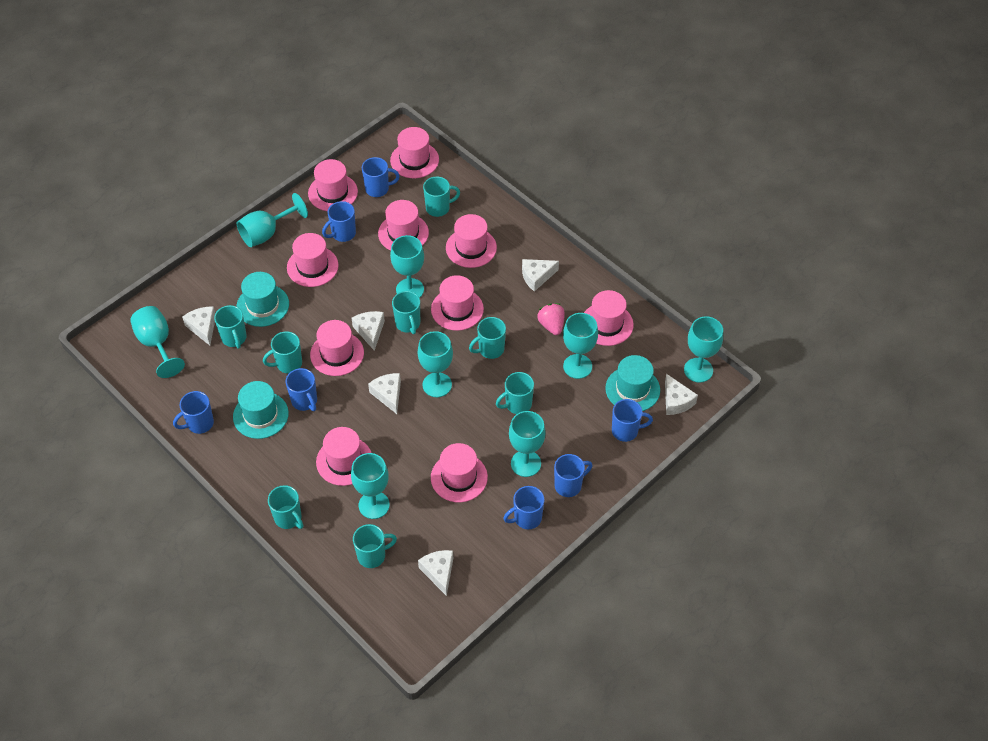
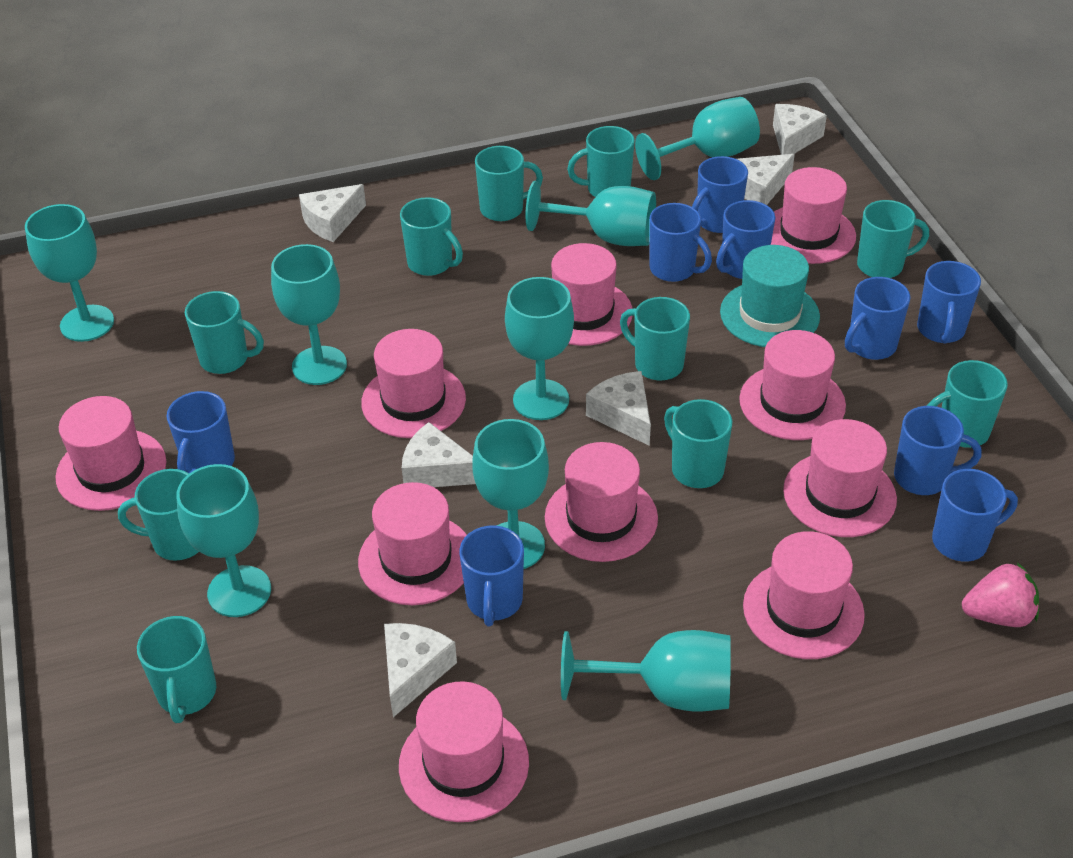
blue mug: [173,391,214,434] [286,368,317,411] [322,201,356,242] [362,157,400,197] [503,486,545,529] [554,454,592,497] [612,399,653,442] = 7 -> [167,391,235,474] [459,525,524,627] [649,203,712,282] [692,156,748,233] [716,200,775,279] [845,277,911,360] [894,406,982,495] [917,261,981,344] [932,469,1018,562] = 9
turquoise hat: [233,381,289,439] [236,272,289,327] [605,355,660,411] = 3 -> [720,245,820,347] = 1
turquoise mug: [214,305,247,349] [263,331,302,373] [268,485,303,529] [353,524,397,568] [392,291,420,334] [423,177,460,217] [469,317,506,359] [496,372,534,414] = 8 -> [118,469,198,561] [137,616,216,723] [185,291,264,374] [400,197,463,276] [475,146,543,221] [567,126,635,197] [620,297,690,381] [664,399,732,488] [857,200,929,278] [927,360,1008,448] = 10

